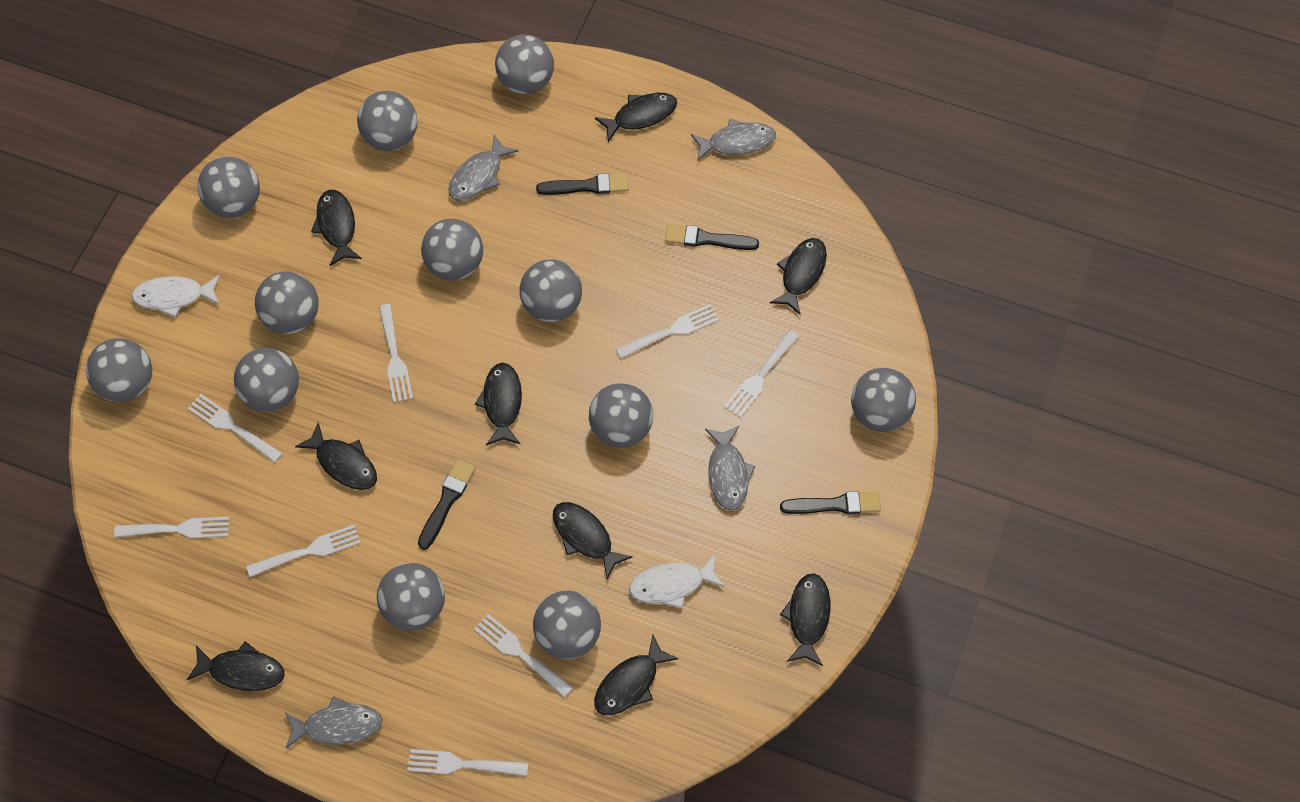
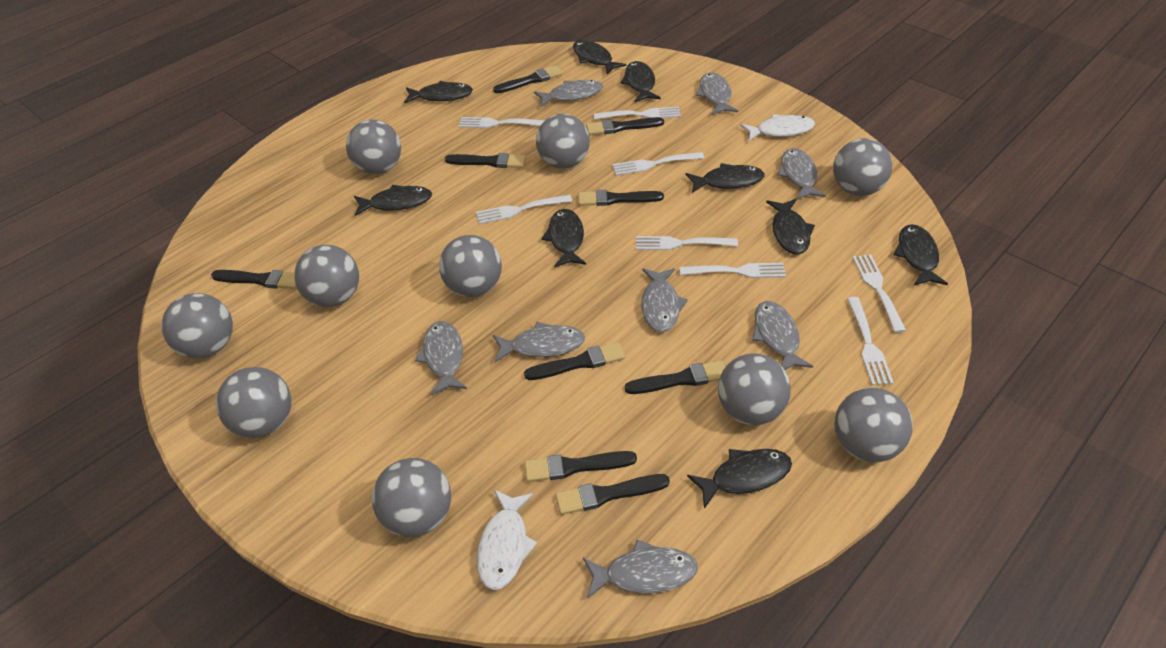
black brush: [418,459,476,550] [536,173,629,195] [665,224,759,250] [780,491,881,514] = 4 -> [211,270,296,289] [445,153,526,168] [493,65,563,93] [524,342,625,380] [525,451,637,482] [556,474,670,515] [578,190,664,206] [586,117,664,135] [625,361,725,394] = 9
grey ball: [86,338,152,402] [197,156,260,218] [234,348,299,412] [255,271,319,334] [357,91,418,151] [377,563,445,631] [421,219,483,281] [495,34,554,94] [520,259,582,322] [533,591,601,659] [589,383,653,448] [851,368,916,432] = 12 -> [162,293,233,359] [216,367,291,438] [294,245,359,307] [346,120,401,174] [372,458,451,537] [439,235,502,297] [536,114,590,169] [718,353,791,425] [833,138,892,196] [834,387,913,462] = 10
grey fish: [285,696,383,749] [448,135,519,201] [691,119,776,161] [705,426,755,511] = 4 -> [415,321,467,395] [493,322,585,362] [534,80,603,107] [583,540,698,599] [641,268,688,332] [696,72,738,115] [752,301,813,370] [777,148,826,199] = 8

